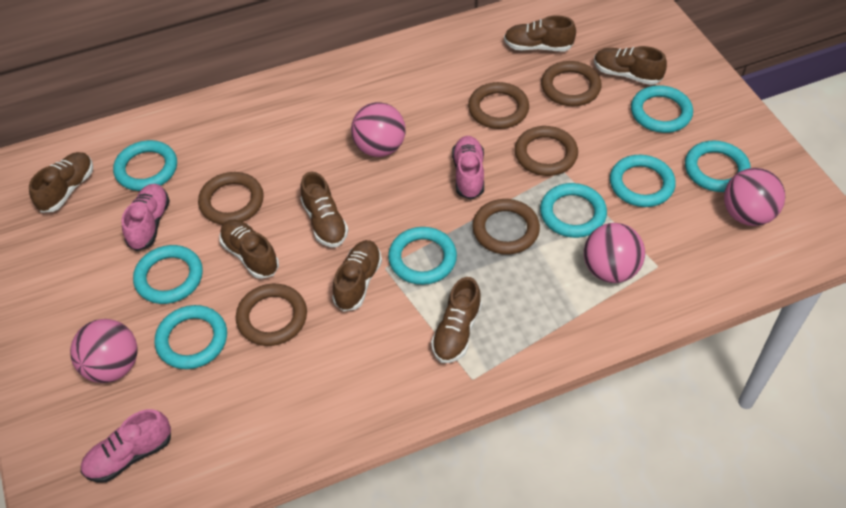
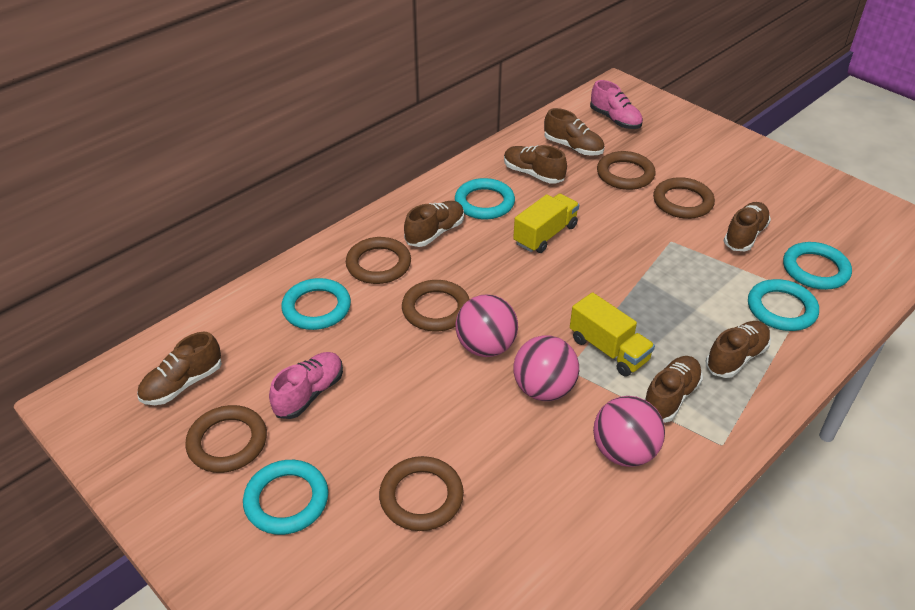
pink ball: [70,319,138,383] [351,102,406,157] [584,223,645,283] [724,168,785,226] = 4 -> [455,294,518,357] [513,336,579,401] [593,396,665,467] = 3
pink shoe: [81,409,171,482] [121,184,170,251] [452,136,484,199] = 3 -> [269,352,343,419] [590,80,643,129] = 2
turquoise ring: [113,140,177,191] [133,245,203,304] [154,305,227,369] [388,227,457,285] [540,183,607,238] [610,155,676,207] [631,85,693,133] [685,140,751,192] = 8 -> [243,460,328,535] [281,278,351,330] [455,178,515,219] [748,279,819,331] [783,242,852,290] = 5
yellow truck: none = 0 -> [513,194,579,253] [570,292,655,377] = 2

